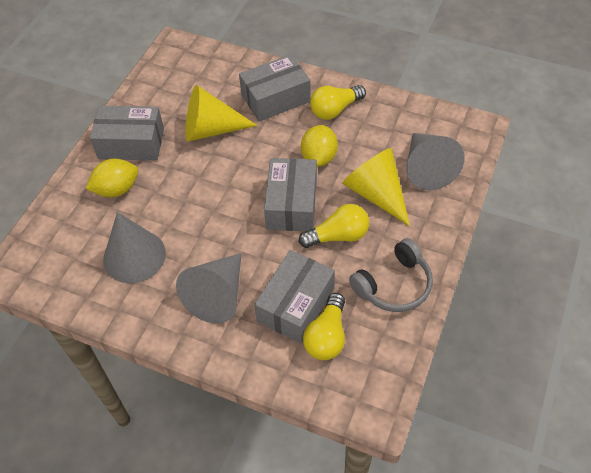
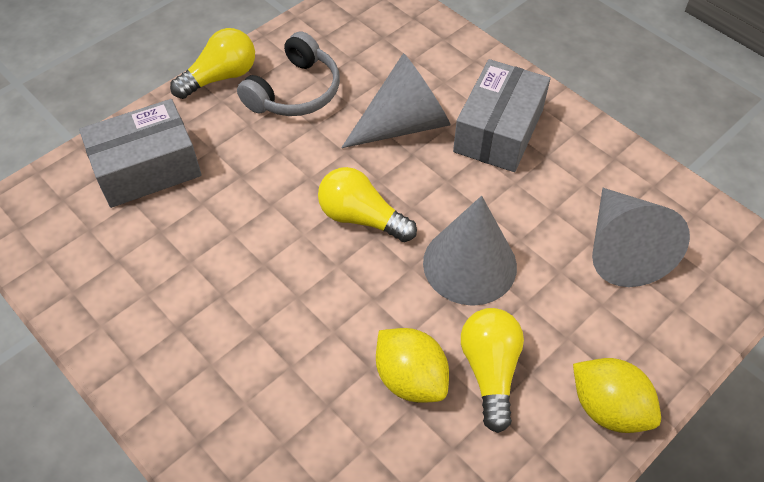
grey box: [90,106,164,160] [239,54,311,121] [254,250,335,343] [264,158,317,231] = 4 -> [79,99,202,208] [453,59,550,172] = 2
yellow cone: [185,85,258,142] [342,148,410,226] = 2 -> none = 0

